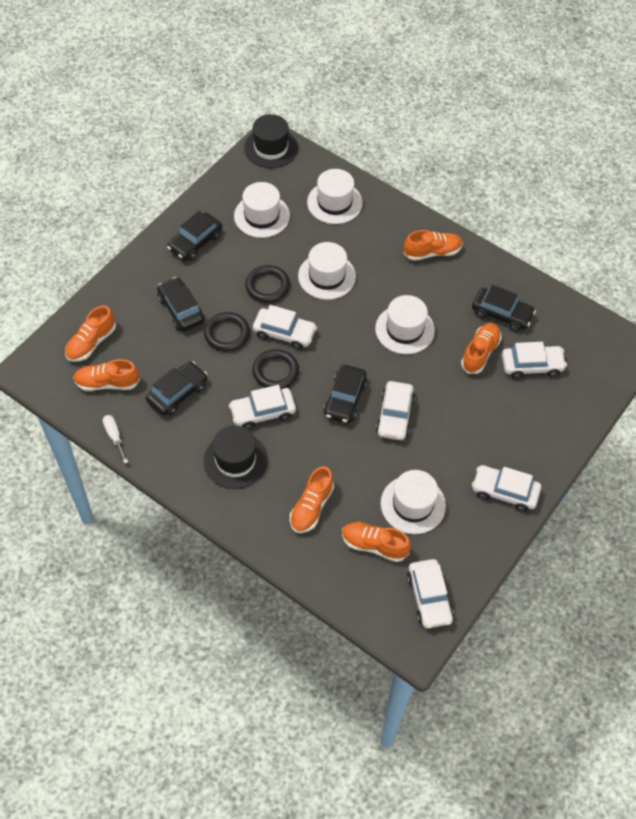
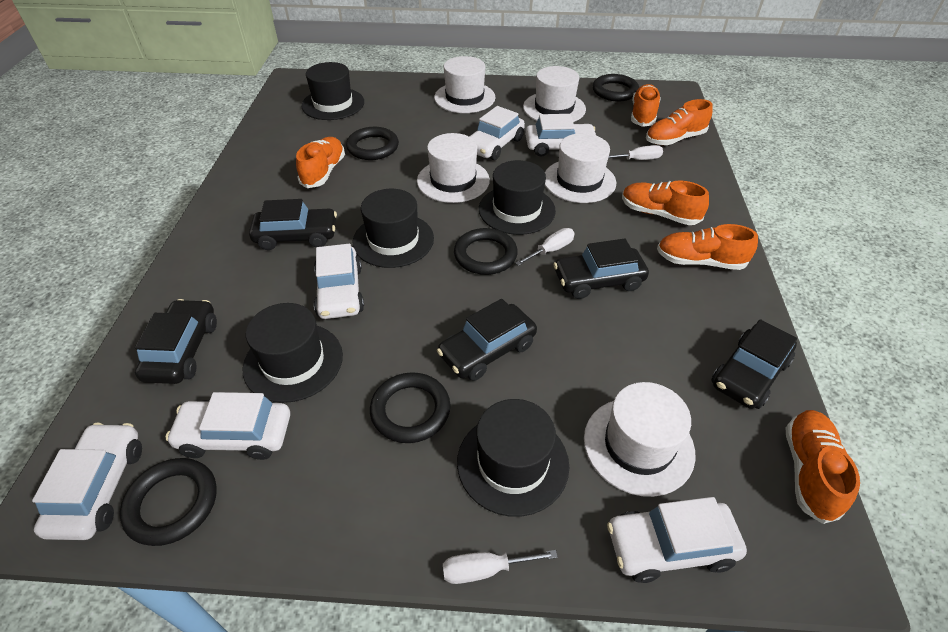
black hat: [204,425,268,489] [244,114,298,168] = 2 -> [242,303,343,403] [301,62,364,120] [353,189,434,268] [457,399,569,517] [479,160,556,235] = 5
black ring: [204,312,250,351] [245,265,290,303] [252,349,299,389] = 3 -> [120,458,217,546] [346,127,399,160] [370,372,451,443] [454,228,518,275] [593,74,639,102] = 5
white screwdriver: [103,415,128,463] = 1 -> [443,550,558,584] [515,228,575,266] [608,145,663,160] = 3

